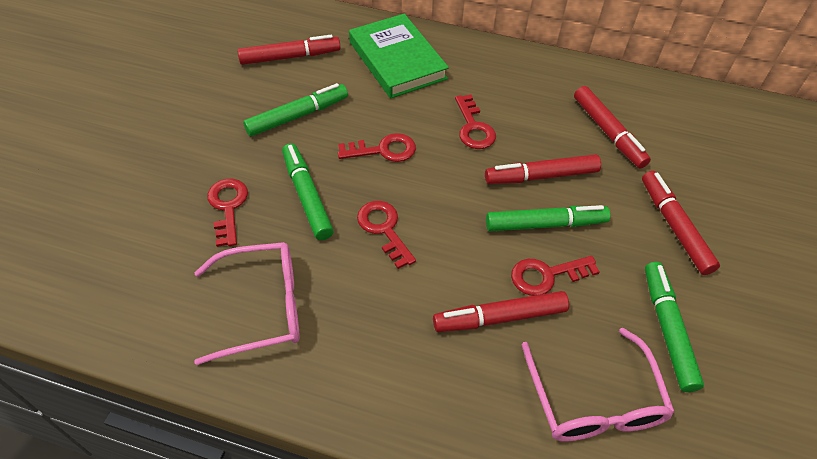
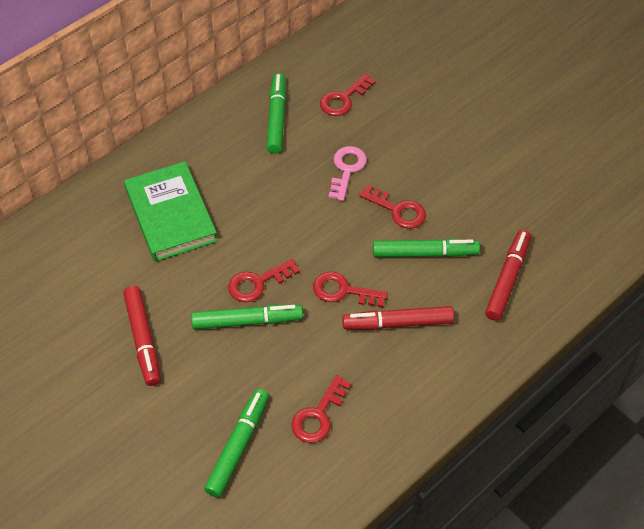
pink glasses: [194,242,300,365] [522,328,675,442] = 2 -> none = 0
pink key: none = 0 -> [328,146,367,201] = 1
red marker: [238,35,341,65] [433,291,569,332] [485,154,601,184] [574,86,651,168] [642,171,720,275] = 5 -> [123,286,161,386] [342,306,454,330] [485,230,531,321] = 3

